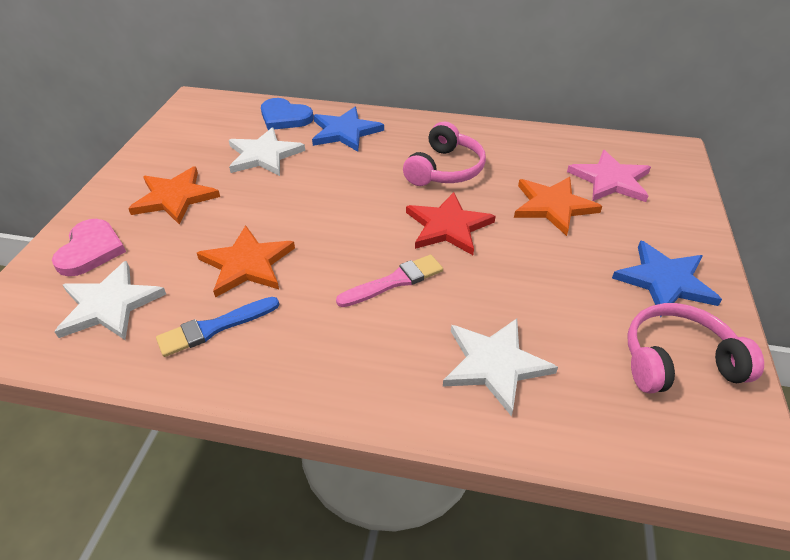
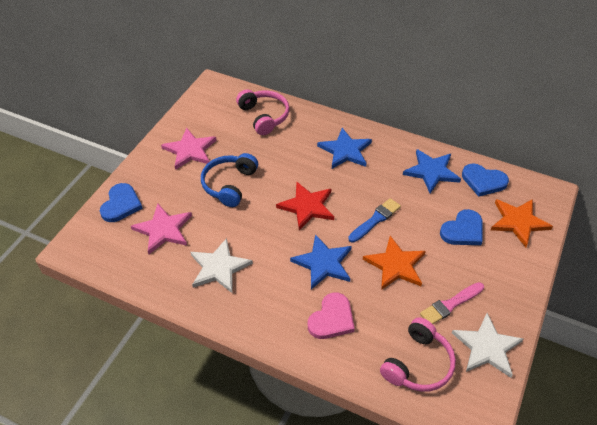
blue headphones: none = 0 -> [201,153,258,207] = 1
blue heart: [261,98,313,130] = 1 -> [100,183,143,222] [440,209,483,245] [462,163,509,197] = 3
blue star: [312,107,384,152] [612,240,722,317] = 2 -> [290,234,352,289] [317,128,372,169] [403,149,461,193] = 3
orange star: [128,166,220,225] [197,225,295,298] [514,177,602,236] = 3 -> [363,236,426,290] [491,199,553,247] = 2
pink star: [567,150,651,202] = 1 -> [131,203,192,254] [161,128,217,170] = 2
white star: [54,261,166,340] [229,127,305,176] [443,318,558,417] = 3 -> [190,238,253,293] [452,313,523,378] = 2

